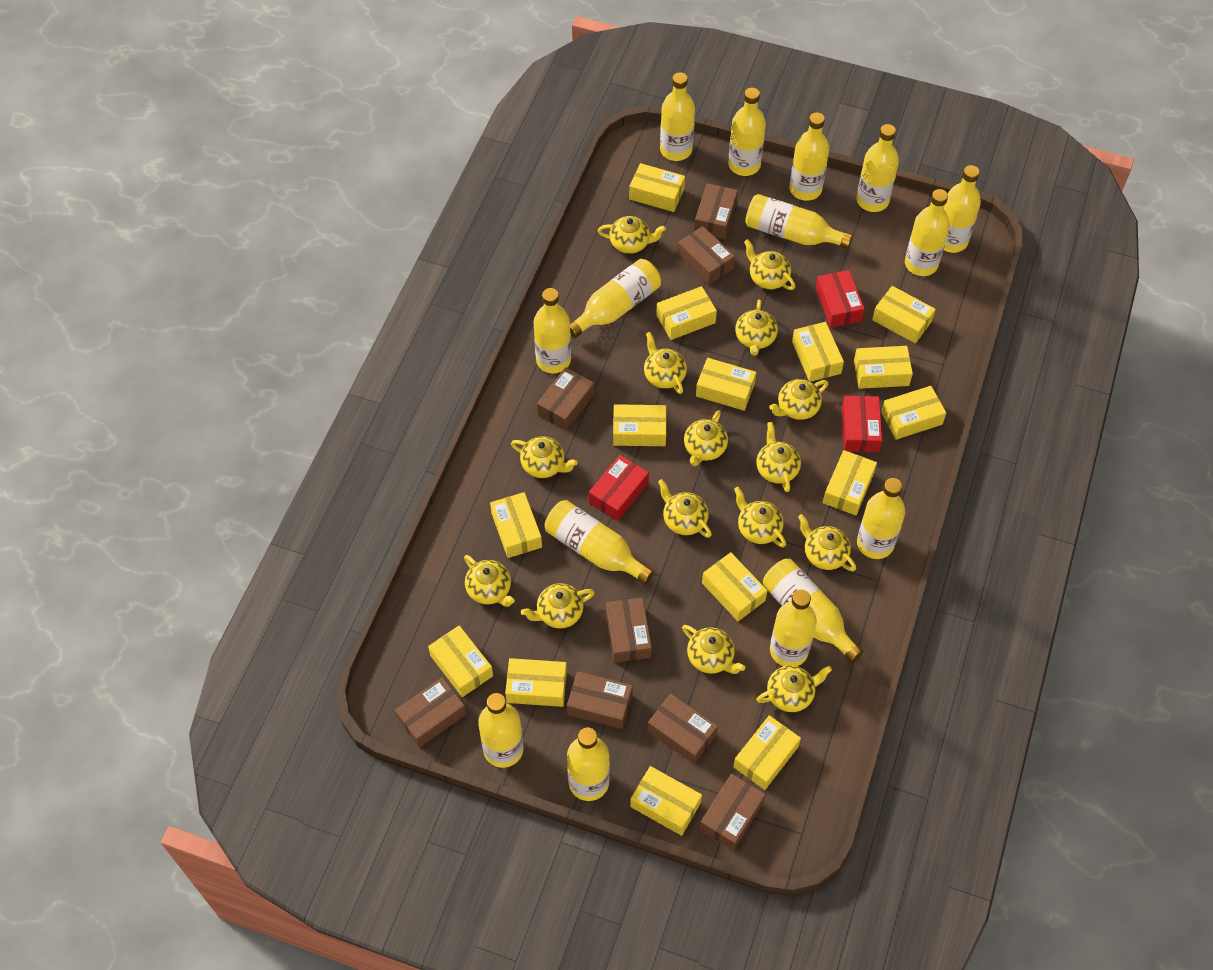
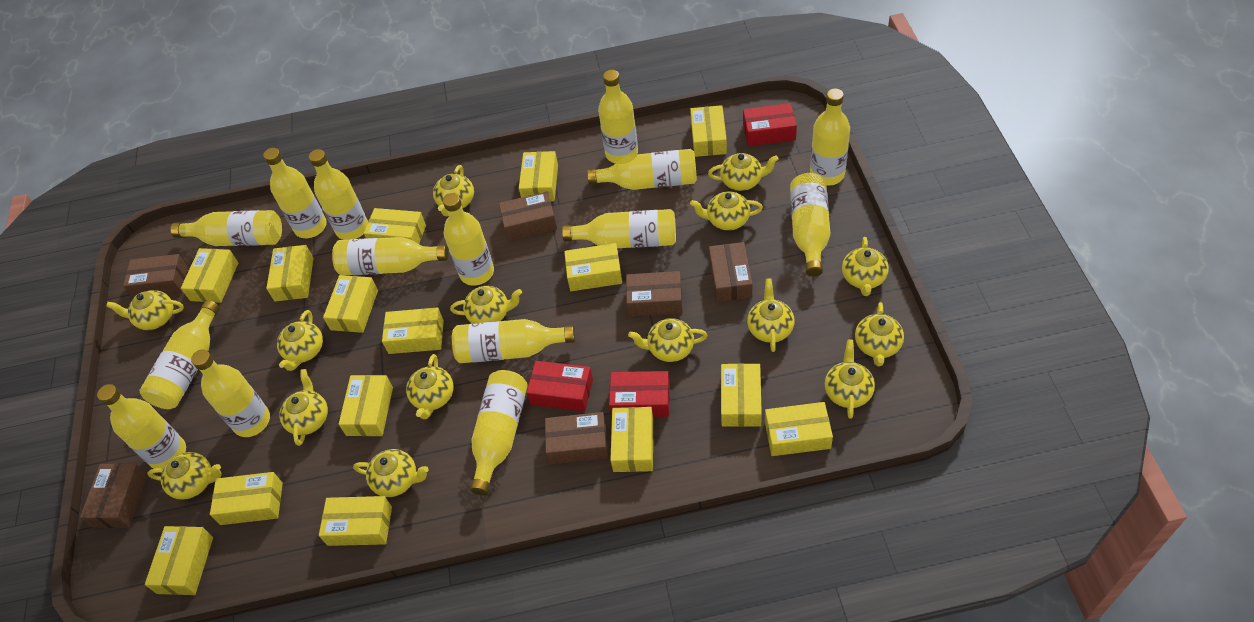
brown box: [395,677,466,748] [537,367,595,431] [567,671,633,729] [606,598,652,663] [647,694,718,764] [677,226,735,285] [694,183,738,239] [700,774,766,851] = 8 -> [80,463,148,528] [123,254,188,298] [499,191,557,241] [545,412,608,464] [626,271,682,317] [709,242,752,302] = 6

